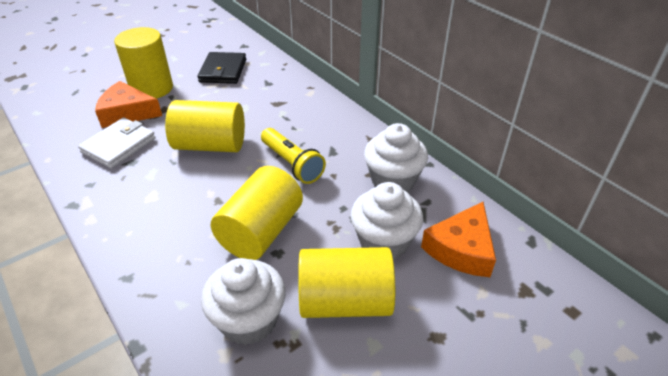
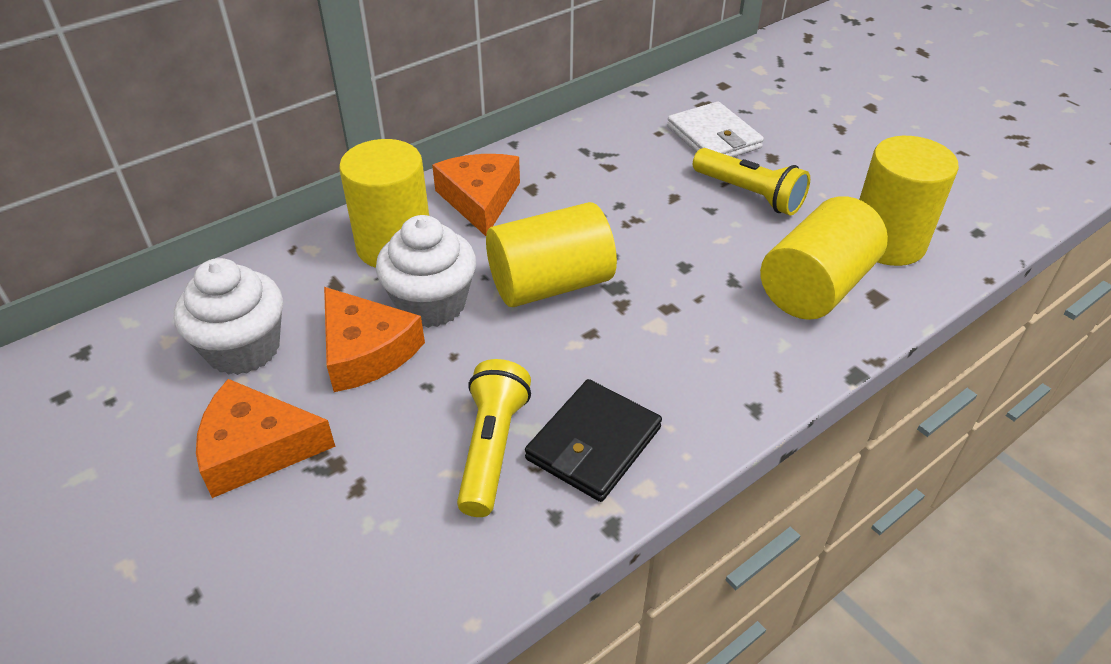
orange cheese: [95,81,162,128] [421,202,496,277] = 2 -> [196,379,336,498] [324,287,425,392] [432,154,520,236] = 3
white cupcake: [201,258,286,345] [351,182,423,260] [364,123,428,192] = 3 -> [174,258,283,375] [376,215,476,328] = 2
yellow flashlight: [261,128,326,184] = 1 -> [457,359,531,517] [693,148,810,215] = 2

